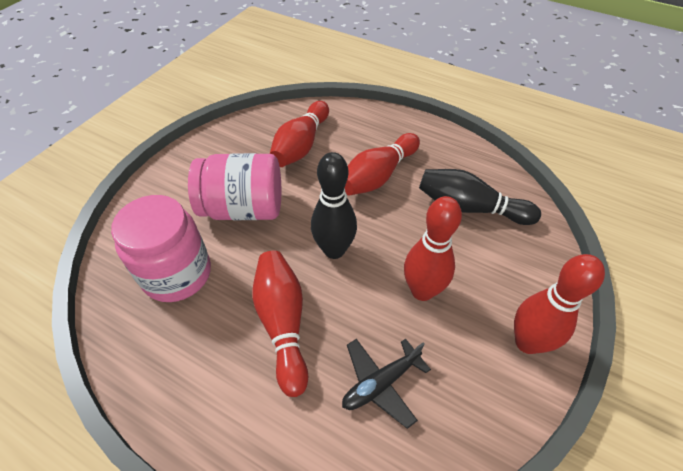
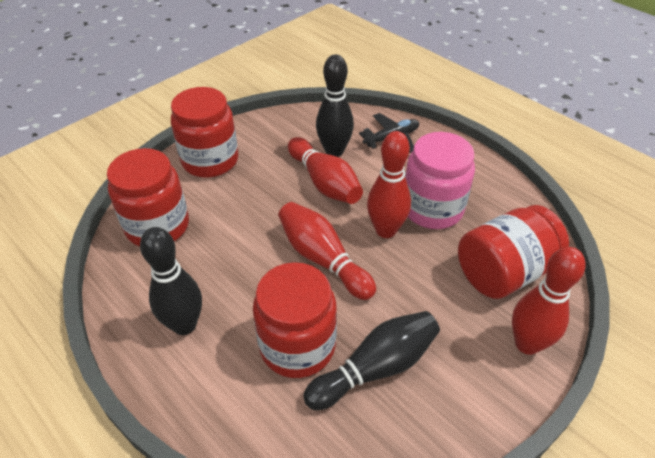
black bowling pin: [311,152,357,259] [419,169,541,225] = 2 -> [140,227,202,335] [303,311,440,410] [316,54,354,157] = 3
pink jar: [111,195,211,302] [188,153,281,220] = 2 -> [405,132,475,229] = 1
red bowling pin: [252,251,308,397] [270,101,329,167] [345,133,420,196] [404,196,462,301] [514,254,605,354] = 5 -> [278,202,376,300] [288,137,363,204] [367,131,411,238] [512,247,585,355] = 4
red jar: none = 0 -> [107,148,189,247] [171,87,238,178] [253,262,337,378] [458,205,569,299] = 4

